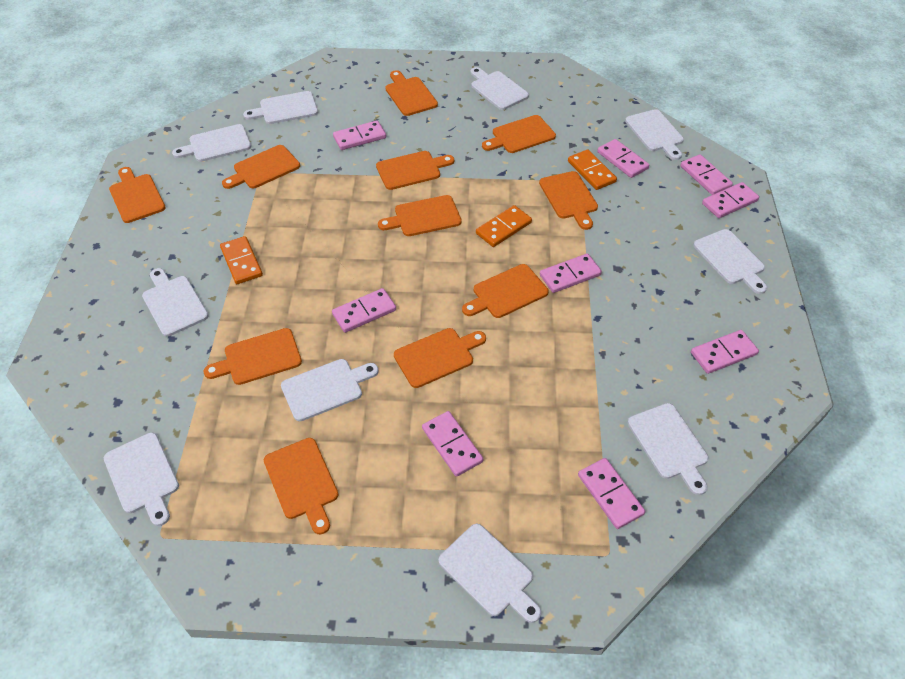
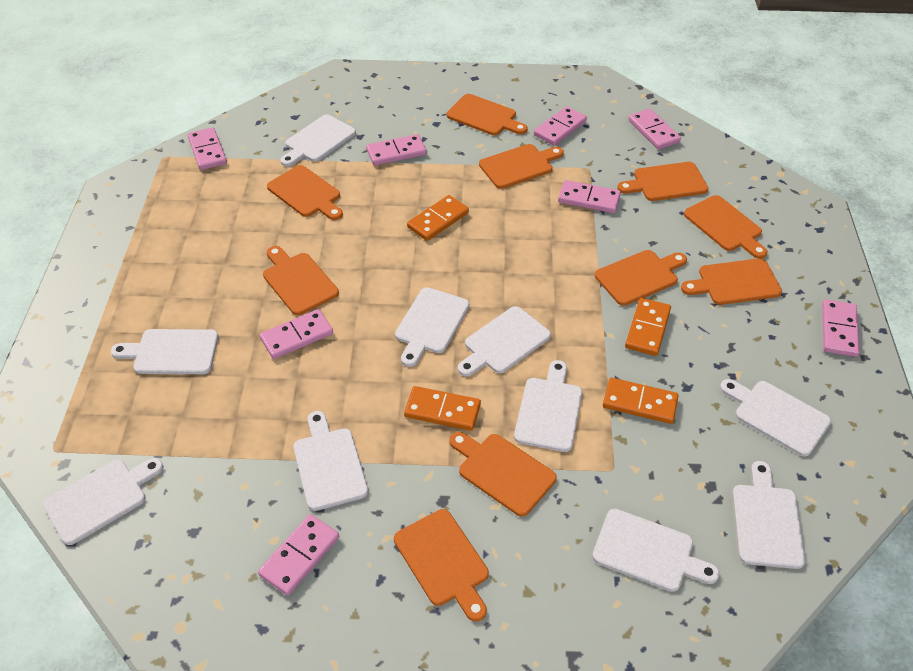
orange cutting board: [109,167,166,223] [204,328,302,385] [222,145,300,189] [264,438,338,535] [376,151,454,190] [378,195,462,236] [385,70,438,116] [394,328,486,388] [462,264,549,318] [482,115,556,153] [539,171,598,230] = 11 -> [263,246,339,315] [267,165,343,220] [394,509,489,622] [447,94,528,135] [450,432,557,517] [479,144,564,189] [595,250,687,306] [617,162,708,201] [681,258,782,305] [684,195,768,259] = 10
orange domino: [220,236,263,284] [476,205,532,247] [568,150,617,190] = 3 -> [404,386,481,431] [407,195,469,241] [603,378,679,424] [625,298,671,356] = 4
pink domino: [332,288,396,333] [333,120,386,150] [422,411,483,477] [540,253,602,293] [578,458,645,529] [597,139,649,178] [680,154,733,195] [691,330,759,374] [702,182,759,218] = 9 -> [188,127,227,170] [258,514,339,596] [260,309,333,359] [366,134,427,166] [534,106,587,146] [558,180,621,213] [628,109,681,150] [822,299,860,357] = 8

